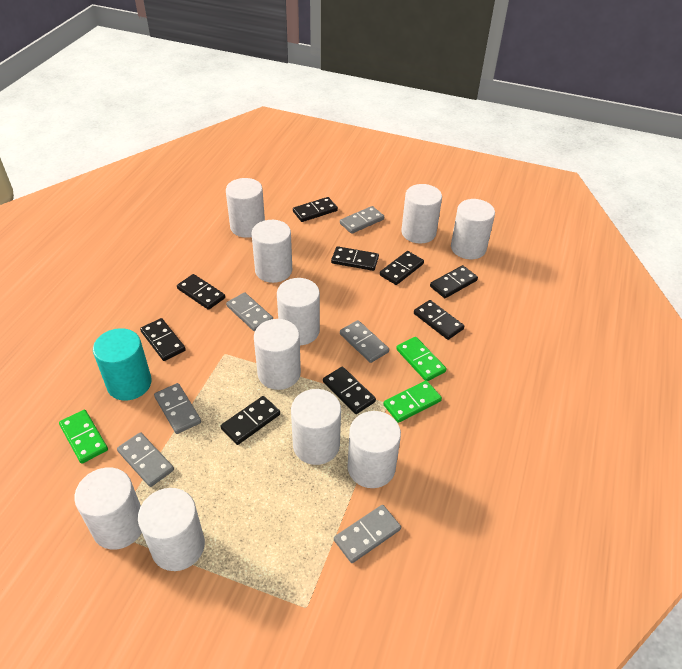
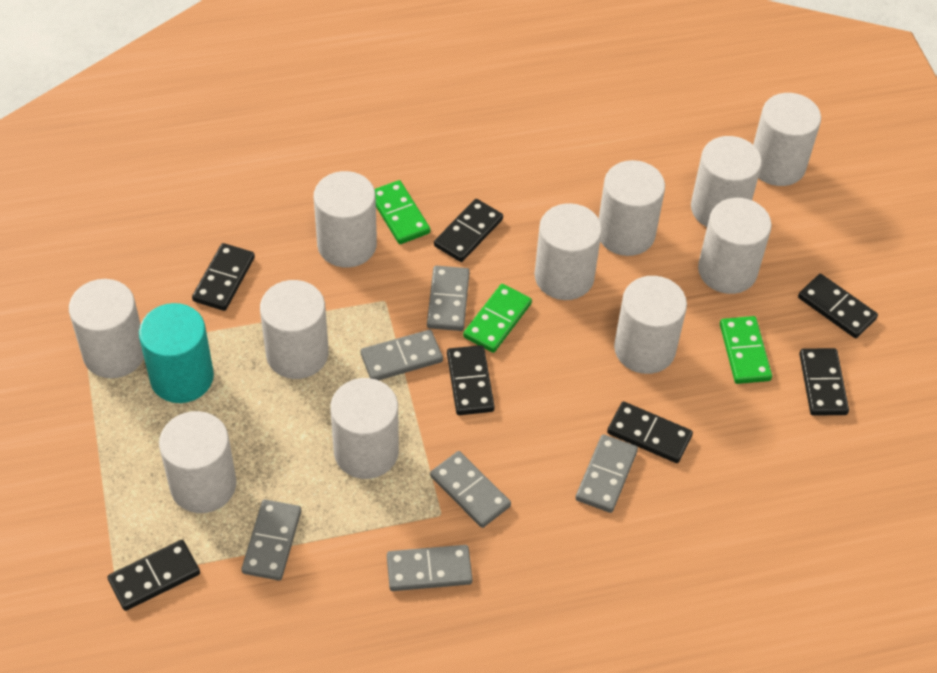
black domino: [140,318,186,361] [177,274,225,310] [221,396,280,445] [293,197,338,222] [323,367,376,414] [331,246,379,271] [380,251,424,285] [414,300,464,340] [430,265,478,298] = 9 -> [107,540,200,611] [192,243,255,311] [434,199,503,262] [447,345,495,415] [607,401,693,463] [798,274,878,338] [799,348,849,416] = 7
white cylinder: [74,467,142,550] [138,488,205,571] [226,178,265,238] [252,220,292,283] [254,319,301,390] [277,278,320,345] [291,389,341,465] [347,411,401,488] [401,184,442,244] [451,199,495,259] = 10 -> [69,279,144,378] [159,411,236,513] [260,280,329,379] [314,171,377,268] [330,378,399,479] [535,203,602,300] [599,160,665,256] [614,276,687,374] [691,136,762,227] [698,198,772,294] [753,93,821,186] = 11

